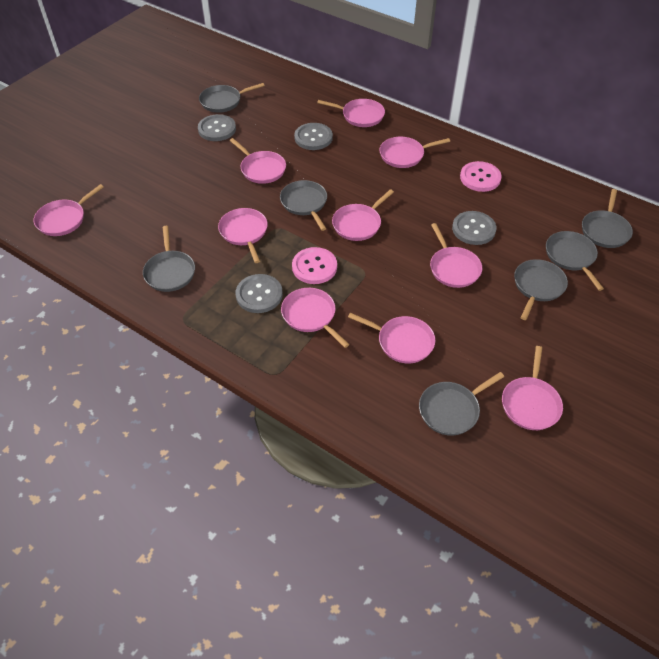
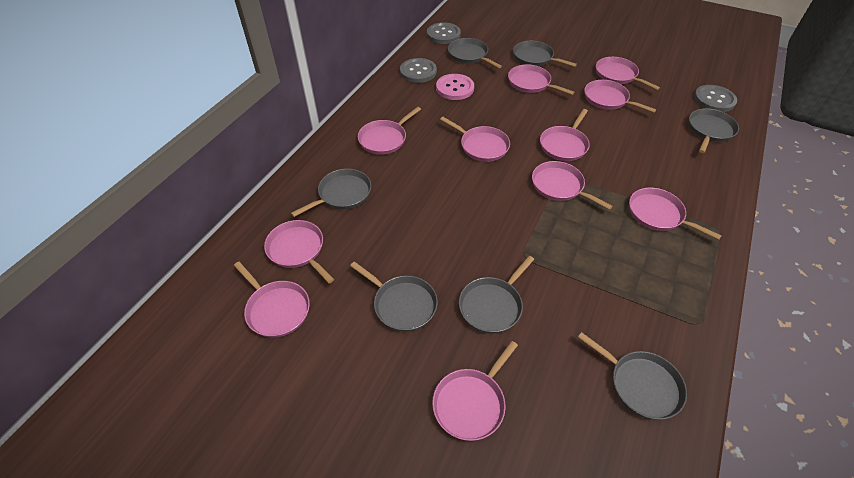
grey button: [198,114,236,141] [236,274,283,313] [294,123,333,150] [452,211,496,245] = 4 -> [400,58,437,83] [427,22,461,44] [694,85,737,112] = 3
pink button: [292,247,337,284] [460,161,502,192] = 2 -> [436,74,474,100] = 1
pink pan: [34,184,104,236] [218,208,268,263] [230,138,286,184] [281,288,350,348] [317,99,385,127] [332,189,394,241] [348,313,435,364] [379,137,450,168] [430,223,482,288] [502,346,563,430] = 10 -> [234,262,310,337] [264,220,334,283] [358,107,421,155] [432,341,518,441] [440,117,510,162] [508,64,574,95] [532,161,613,210] [540,109,590,161] [584,80,656,113] [596,57,660,90] [629,188,722,240] = 11

